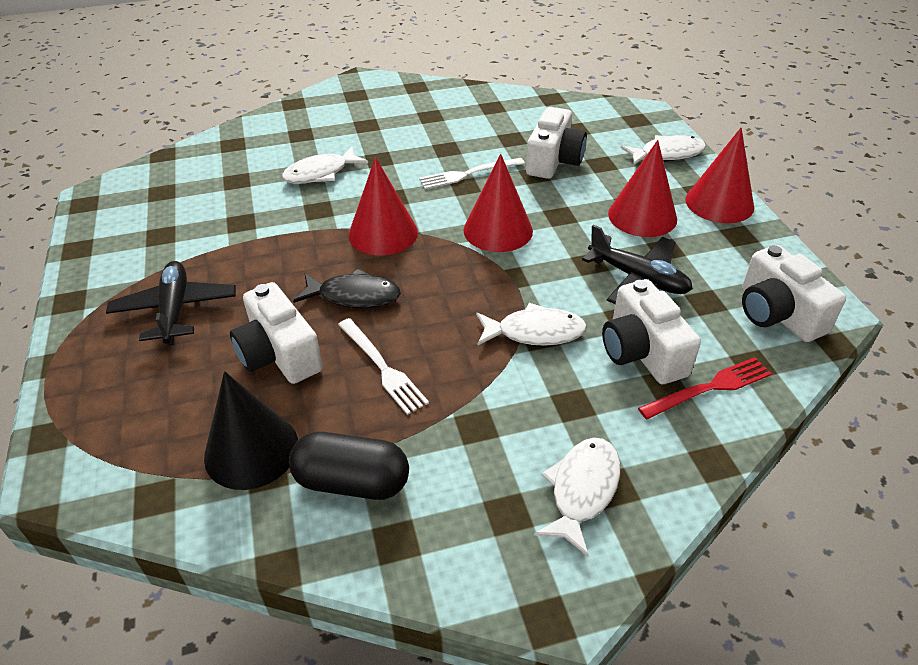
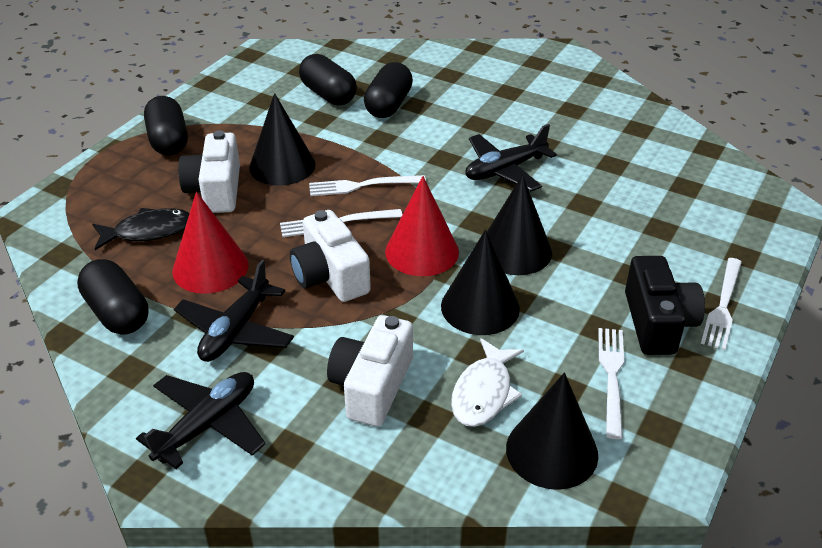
black camera: none = 0 -> [625,256,705,355] = 1
black capsule: [289,432,409,500] = 1 -> [77,259,149,335] [144,96,188,156] [299,54,357,105] [364,62,413,118] = 4
black cone: [204,371,298,490] = 1 -> [249,93,316,186] [441,230,520,335] [487,175,552,275] [506,373,598,490] = 4
black plane: [106,261,236,346] [582,224,693,304] = 2 -> [136,372,265,469] [174,260,294,362] [465,124,557,191] = 3
red cone: [348,157,418,256] [464,154,533,252] [608,140,677,237] [685,128,754,223] = 4 -> [172,192,249,294] [385,176,459,276] = 2
red fork: [638,357,772,419] = 1 -> none = 0
white camera: [230,282,323,384] [526,107,587,179] [602,279,701,384] [742,245,846,342] = 4 -> [178,130,240,213] [290,210,371,302] [327,315,413,427] = 3
white fish: [282,146,368,184] [476,303,587,346] [534,438,620,556] [621,135,706,165] = 4 -> [451,338,524,427] = 1
white fork: [338,318,429,415] [419,158,525,189] = 2 -> [280,209,403,237] [309,175,426,196] [598,328,624,439] [701,258,742,350] = 4

